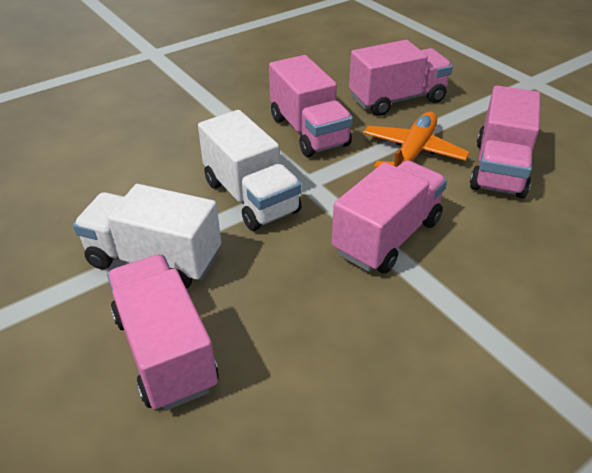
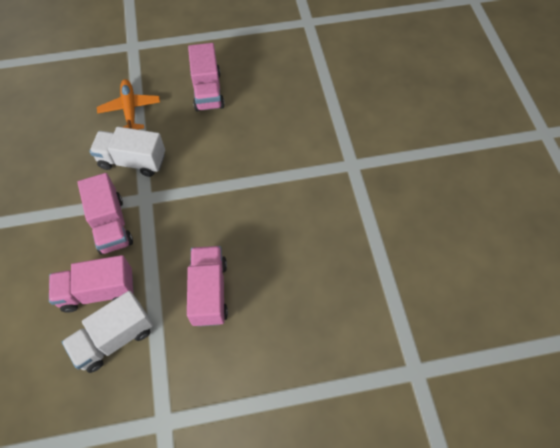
pink truck: [107,255,218,411] [269,55,353,157] [332,160,447,274] [349,40,453,116] [470,86,541,199] = 5 -> [49,255,134,313] [77,173,133,255] [187,246,228,327] [188,43,225,112] = 4

